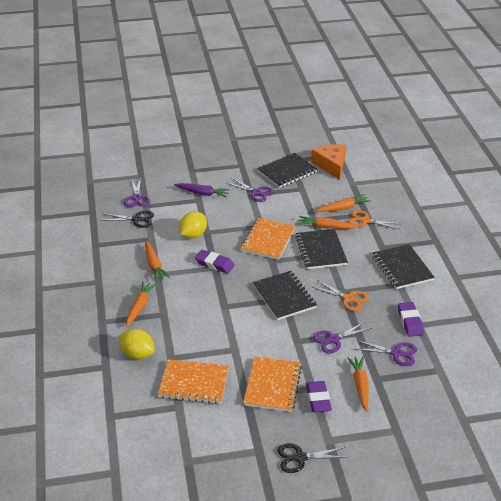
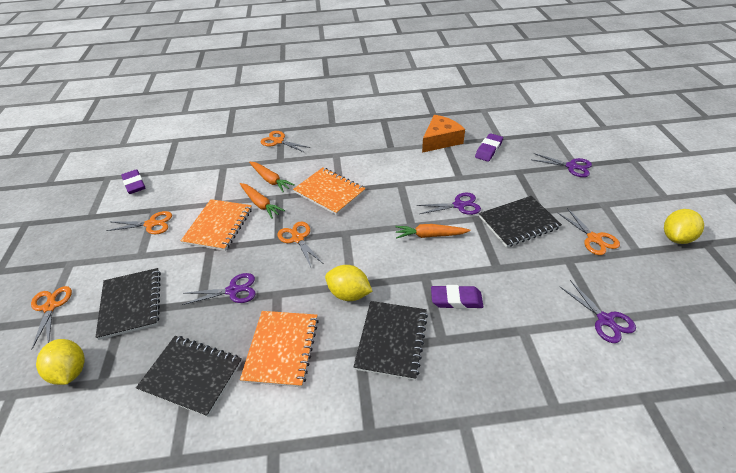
black scissors: [100,210,154,228] [278,443,349,473] = 2 -> none = 0
orange carrot: [126,282,157,327] [145,241,170,281] [298,216,358,229] [316,194,371,212] [347,356,369,412] = 5 -> [240,183,285,219] [249,162,295,192] [395,224,471,239] = 3
orange scissors: [311,280,369,311] [348,210,400,230] = 2 -> [31,286,72,350] [106,211,172,234] [260,131,310,152] [277,222,323,269] [557,208,620,255] = 5
purple carrot: [174,183,230,197] = 1 -> none = 0
yellow lemon: [119,329,155,359] [179,212,207,238] = 2 -> [36,339,85,385] [325,265,373,301] [664,209,704,244] = 3

